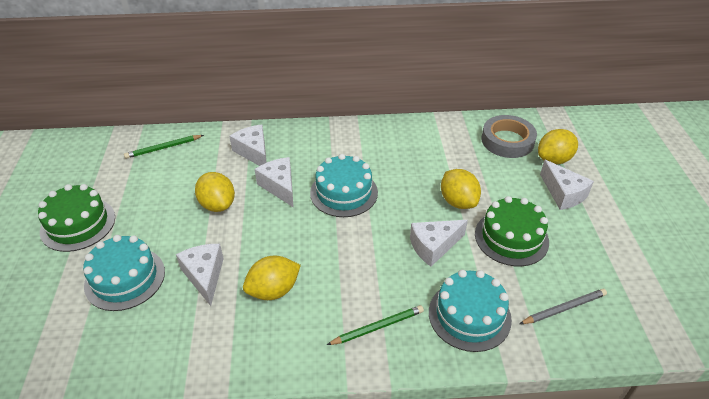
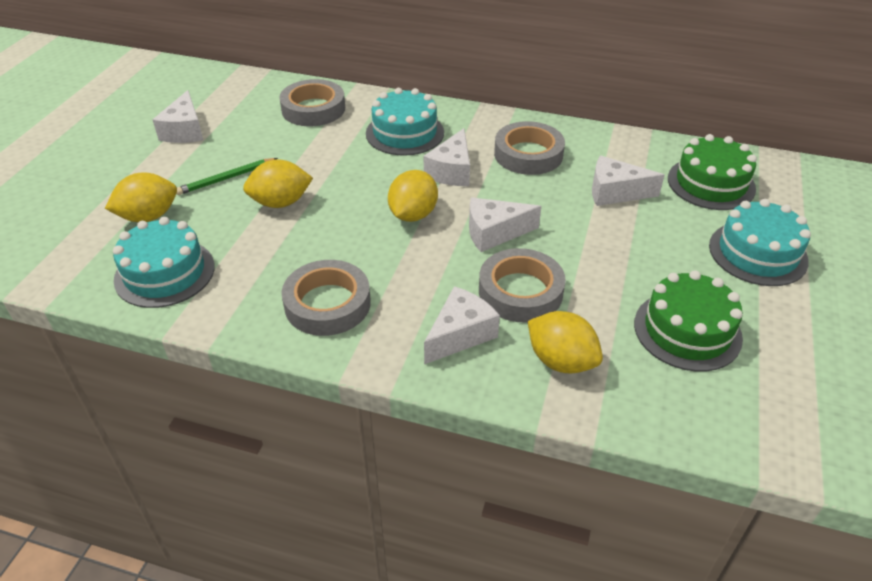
green pencil: [124,135,204,159] [327,305,424,345] = 2 -> [176,158,278,195] = 1
grey pencil: [520,289,607,324] = 1 -> none = 0
grey tape: [481,115,537,158] = 1 -> [279,79,345,126] [281,260,371,336] [479,248,566,323] [494,121,565,175] = 4

